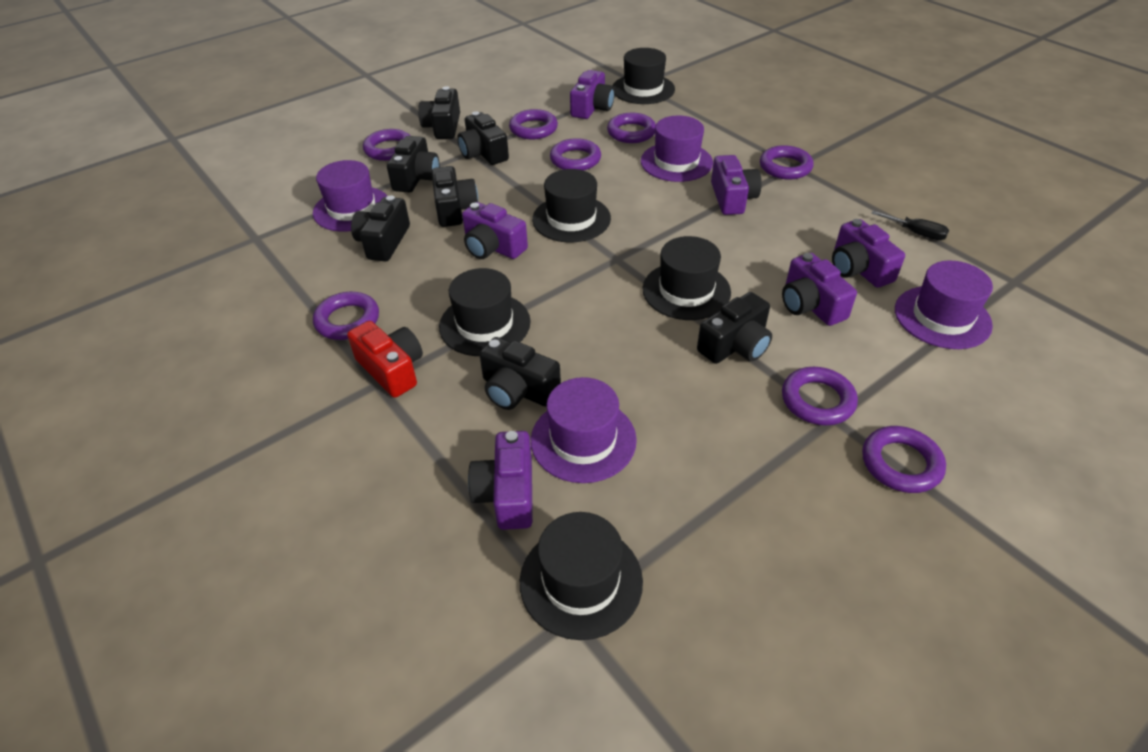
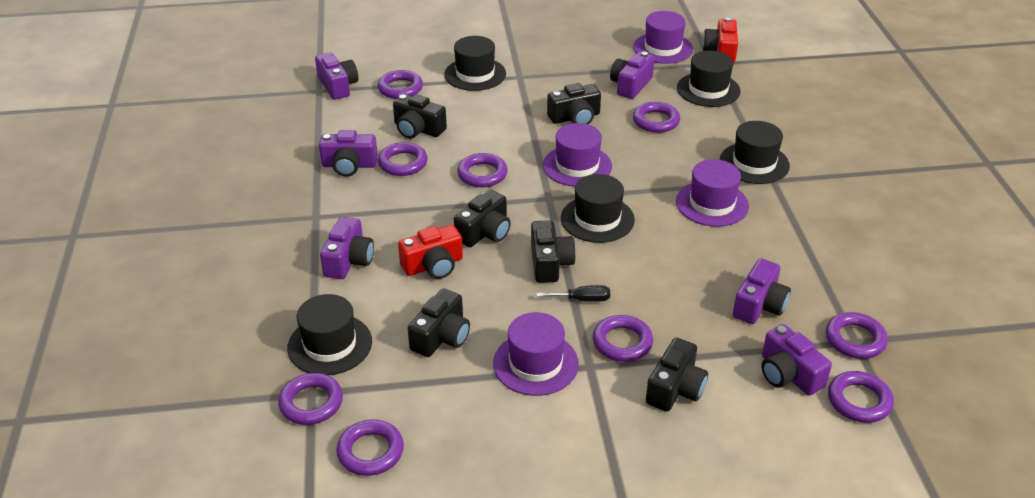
black camera: [351,195,410,262] [387,136,440,193] [418,86,460,139] [432,166,478,227] [457,111,509,165] [479,337,561,410] [697,292,772,364] = 7 -> [393,94,447,139] [408,288,470,357] [454,190,511,247] [531,220,576,283] [547,83,601,124] [646,338,708,412] = 6
purple ring: [313,292,379,340] [363,129,410,161] [509,109,558,139] [550,138,601,171] [607,113,656,143] [760,145,814,180] [782,367,858,425] [862,426,946,493] = 8 -> [278,373,343,425] [336,420,404,476] [378,70,423,99] [378,142,428,176] [457,153,508,188] [593,315,653,362] [633,102,680,133] [826,312,888,359] [828,371,894,423] = 9
red camera: [347,321,423,398] = 1 -> [398,225,463,279] [703,17,738,63] = 2

